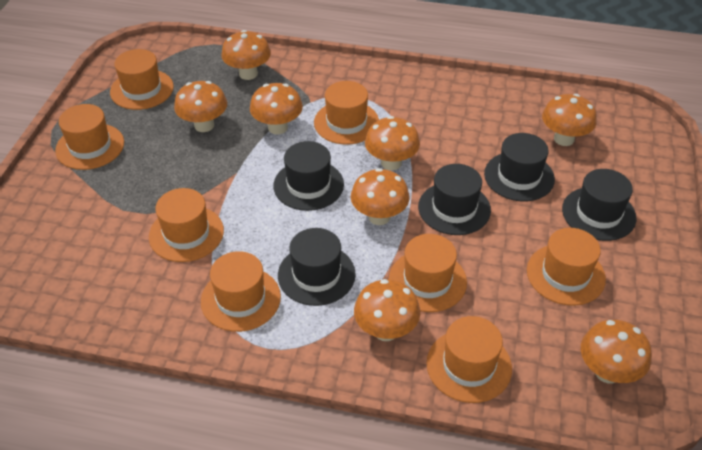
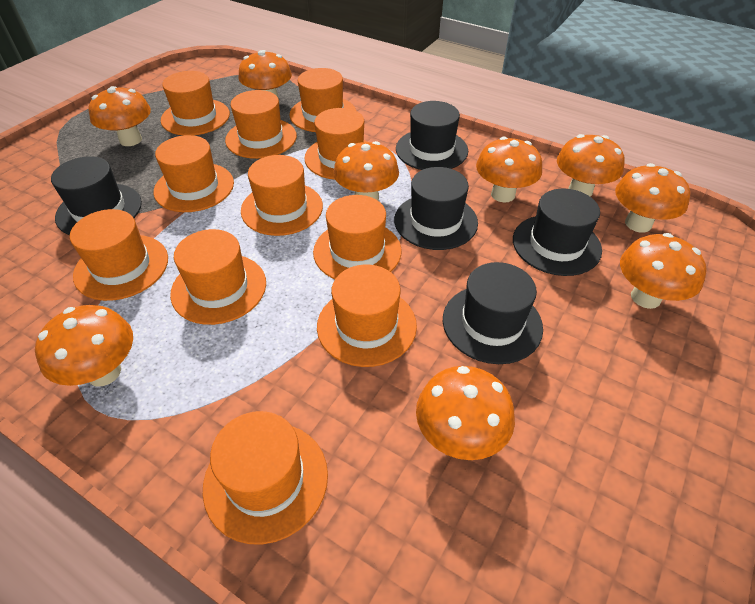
orange hat: [55,104,124,170] [110,49,174,110] [149,188,224,262] [201,251,281,332] [314,81,379,145] [389,234,467,312] [426,316,512,403] [527,228,606,306] = 8 -> [70,209,168,301] [154,135,234,212] [161,71,230,136] [170,229,266,325] [203,411,328,545] [225,90,297,159] [241,155,323,236] [289,68,356,132] [304,108,367,180] [313,195,402,279] [317,265,417,367] = 11
orange mushroom: [174,81,227,132] [221,30,271,80] [250,83,303,135] [351,168,410,225] [354,279,420,341] [365,116,420,170] [542,94,597,146] [581,320,652,384] = 8 -> [35,305,133,386] [88,86,151,146] [238,50,292,99] [333,141,399,201] [416,366,515,460] [476,137,542,202] [557,134,625,197] [615,163,690,233] [620,233,707,309] = 9

